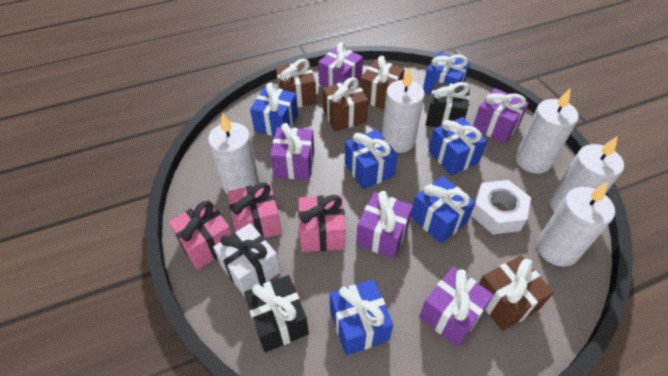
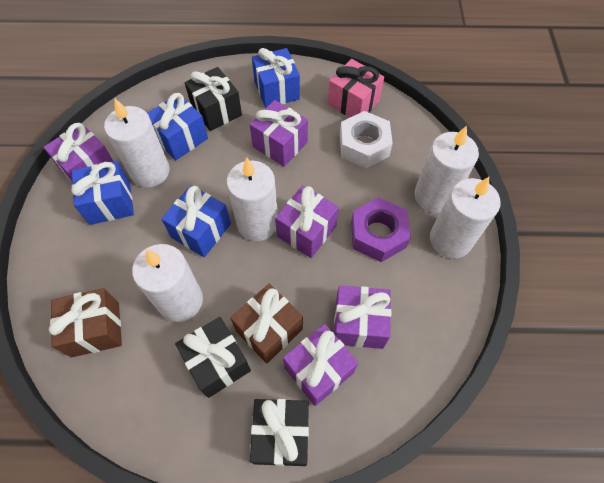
black gift: [244,275,309,352] [426,82,470,128] = 2 -> [175,317,251,398] [185,67,242,131] [250,399,309,466] = 3
blue gift: [250,83,298,136] [330,279,393,355] [345,130,398,189] [411,176,476,244] [423,52,470,95] [429,117,487,176] = 6 -> [71,161,134,225] [147,93,208,160] [161,185,231,257] [252,48,300,108] = 4
brown gift: [275,59,316,107] [322,77,369,131] [360,56,405,110] [479,256,554,331] = 4 -> [49,288,122,358] [230,284,303,364] = 2
pink gift: [169,200,232,270] [228,182,282,238] [298,195,346,252] = 3 -> [328,59,384,117] = 1
purple nut: none = 0 -> [351,197,411,262] = 1
white gift: [213,223,280,297] = 1 -> none = 0

